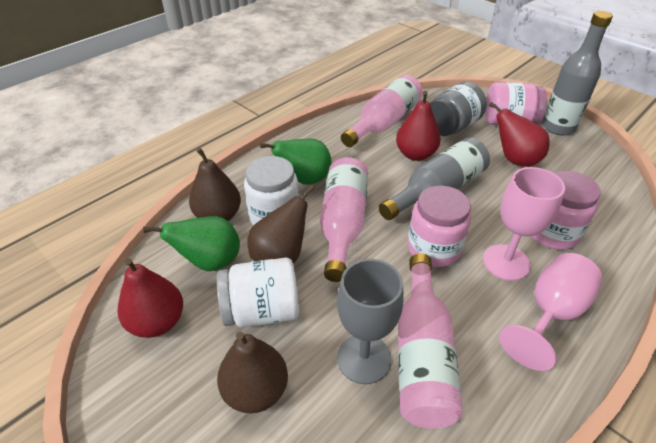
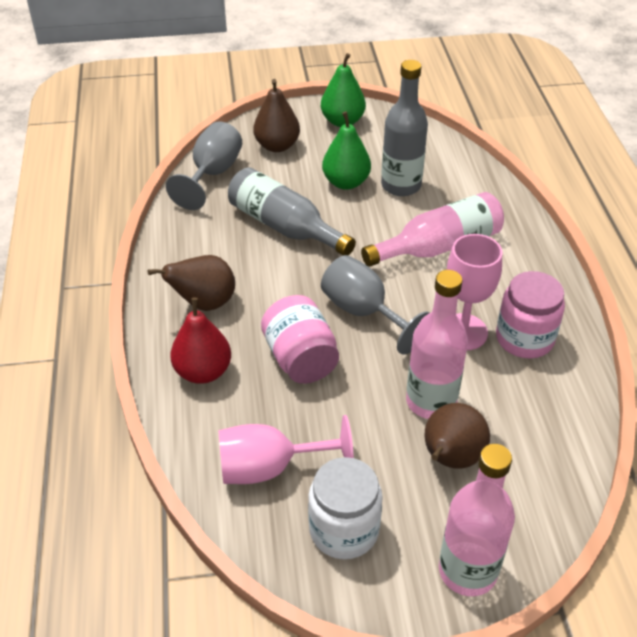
grey goblet: [337,259,404,384] = 1 -> [166,122,242,210] [321,255,429,355] = 2
grey jar: [430,82,487,136] = 1 -> none = 0
pink jar: [407,186,471,267] [485,82,547,125] [531,171,601,250] = 3 -> [261,295,339,384] [496,271,565,358] = 2
red pear: [118,258,183,338] [396,91,441,161] [489,102,549,167] = 3 -> [170,298,231,384] = 1
white jar: [217,258,299,328] [244,156,299,225] = 2 -> [308,457,383,559] = 1

